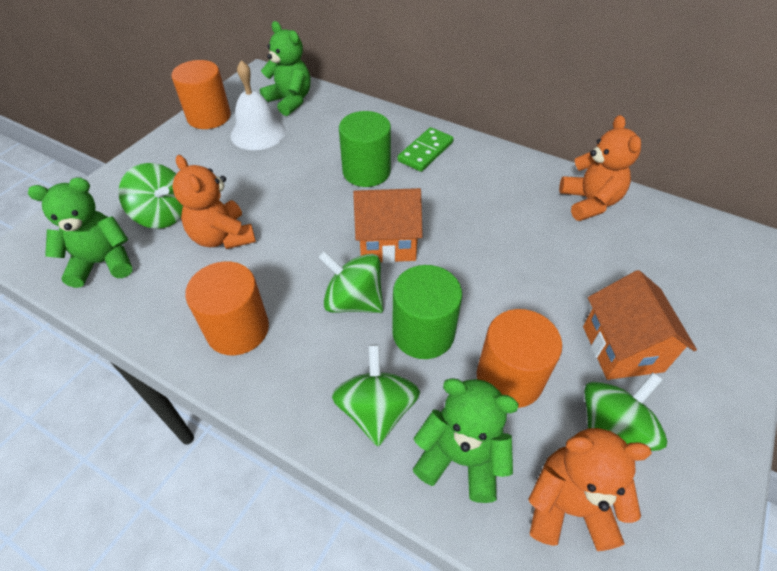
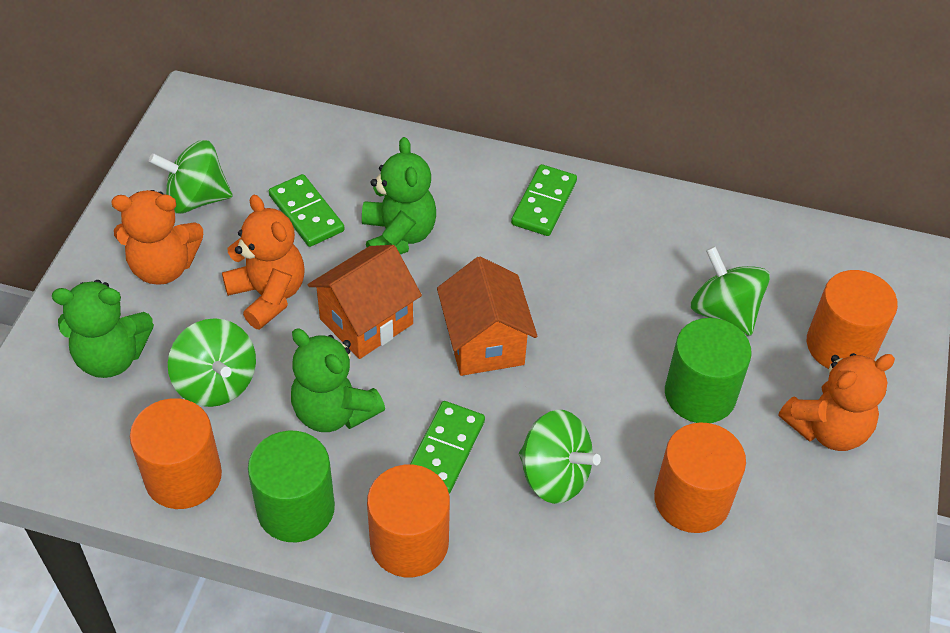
green domino: [397,127,454,172] = 1 -> [269,174,344,247] [410,401,485,493] [511,164,577,236] = 3
orange cylinder: [172,60,231,129] [185,261,269,355] [477,309,562,408] = 3 -> [130,398,222,509] [367,465,450,577] [654,422,746,533] [807,270,898,369] = 4
white bell: [231,60,286,150] = 1 -> none = 0

